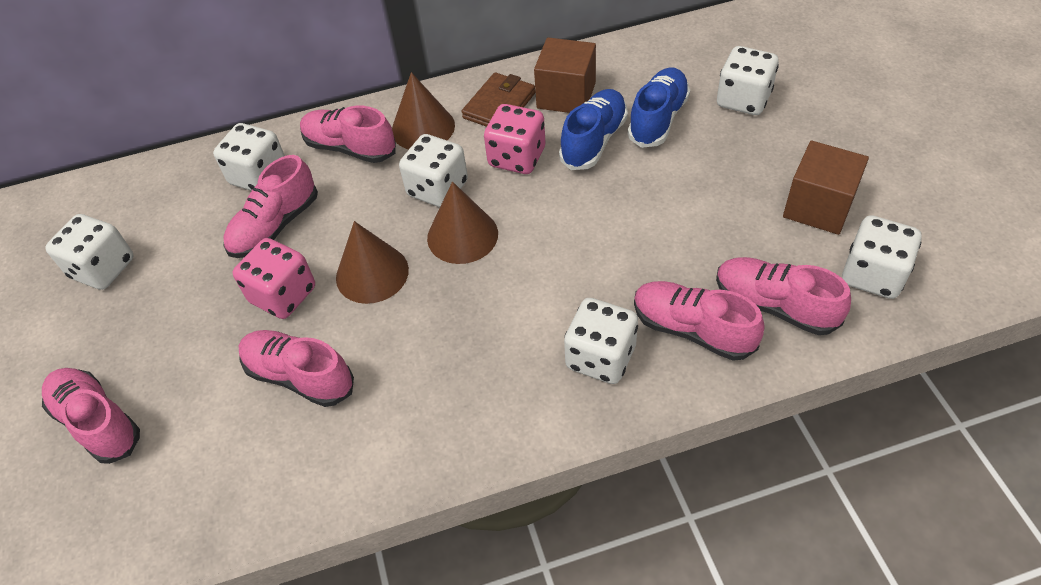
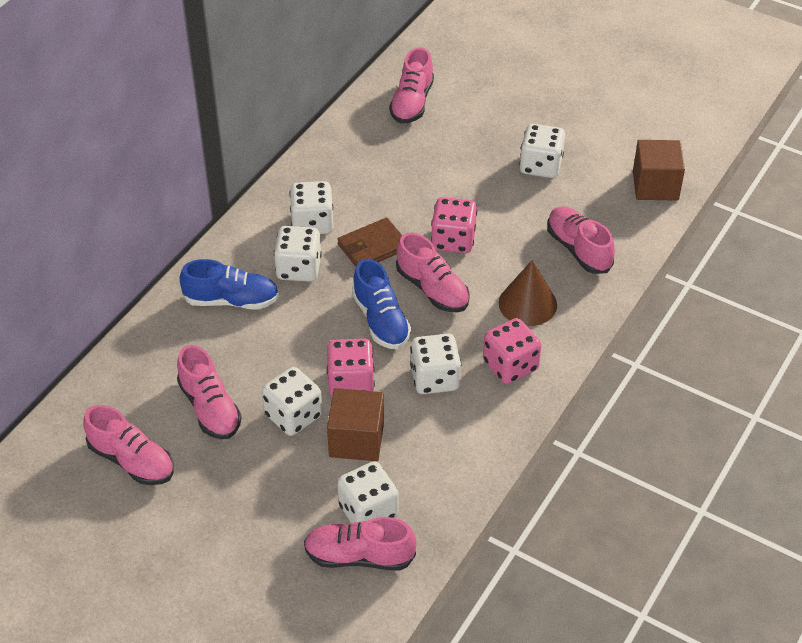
brown cone: [336,221,409,304] [392,72,455,149] [427,182,498,264] = 3 -> [499,260,557,326] = 1
pink dice: [233,238,315,319] [484,104,545,174] = 2 -> [327,338,375,396] [431,197,477,253] [483,318,541,384] = 3

